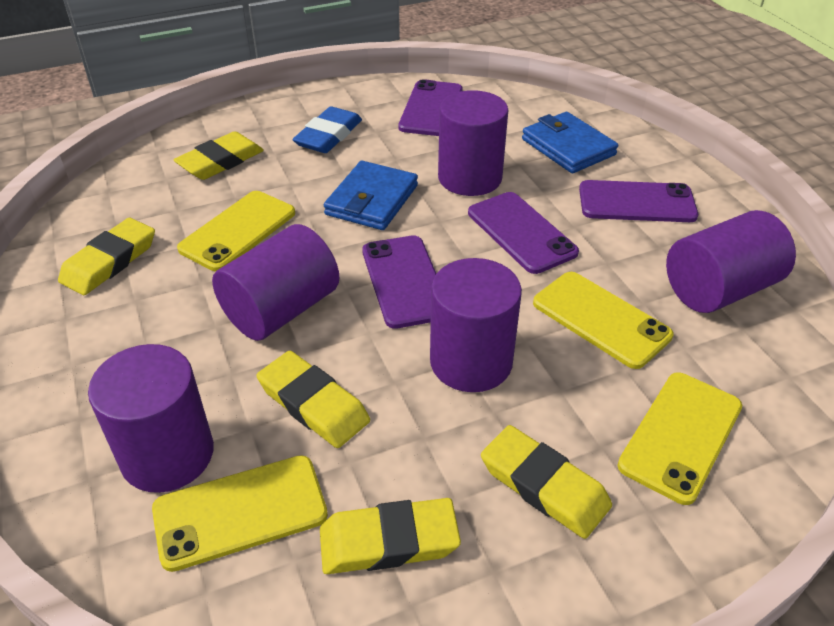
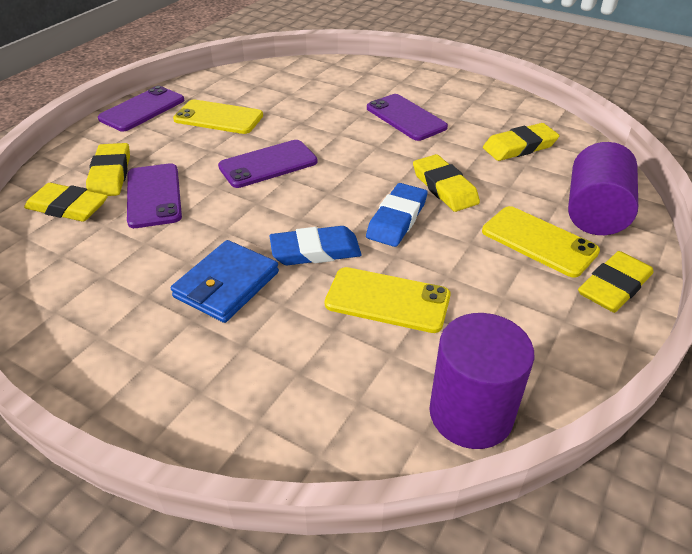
blue eraser: [292,106,362,153] = 1 -> [269,226,362,265] [366,183,428,247] = 2
blue wallet: [324,161,418,230] [522,112,618,173] = 2 -> [171,240,279,323] = 1
purple cylinder: [88,344,214,493] [212,224,339,341] [430,258,522,392] [438,90,508,196] [666,210,796,313] = 5 -> [429,313,534,449] [568,142,638,235] = 2
yellow phone: [152,455,328,572] [177,191,295,271] [533,272,673,369] [618,372,742,505] = 4 -> [173,100,263,134] [325,267,451,333] [482,206,600,278] = 3

